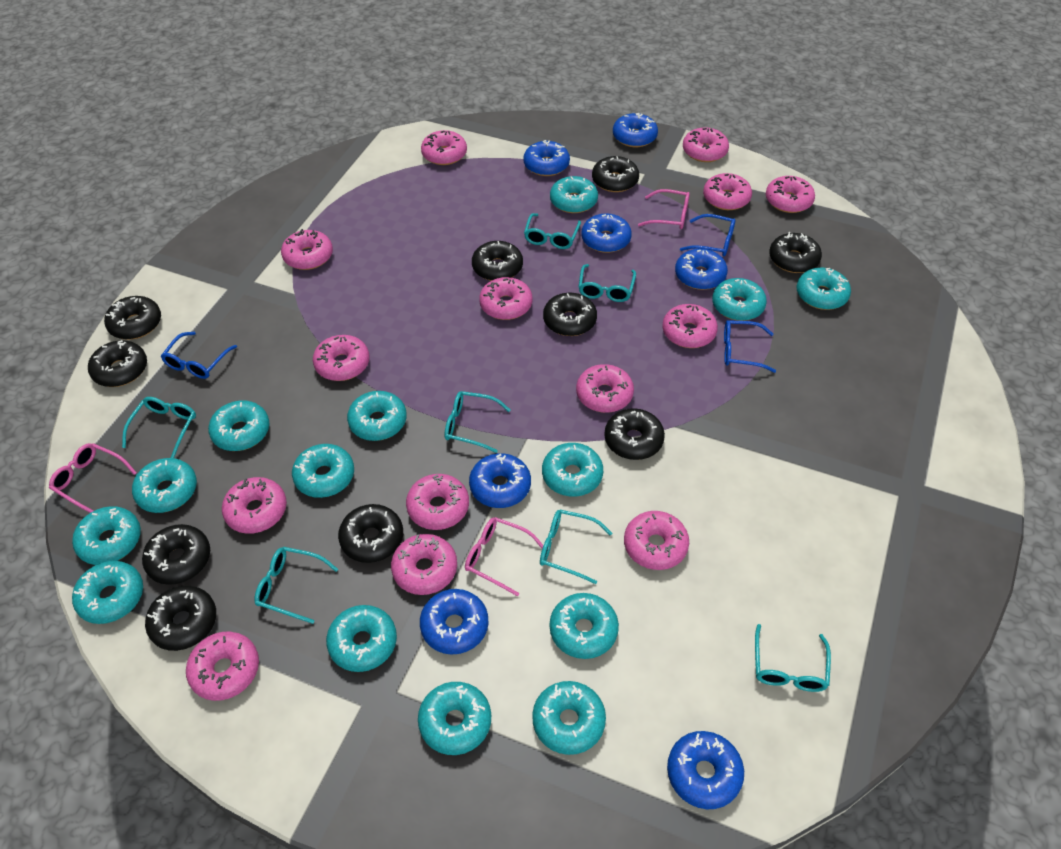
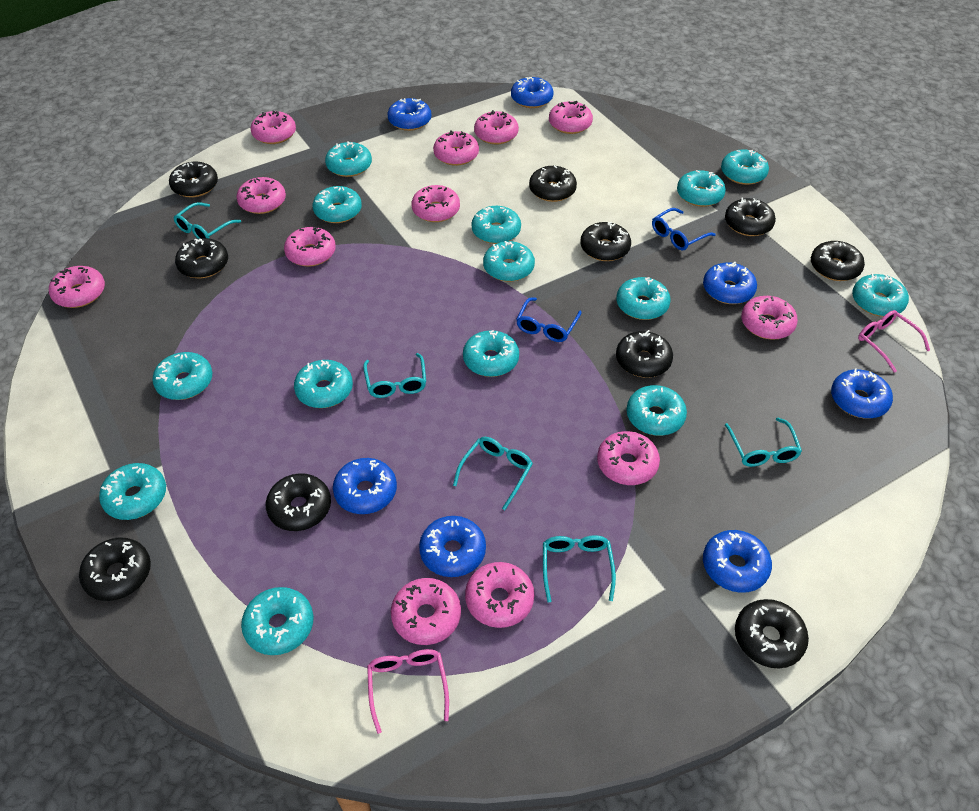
blue glasses: [161,332,237,379] [680,214,735,257] [724,320,776,373] = 3 -> [516,297,582,342] [652,208,716,250] = 2
pink donut: [186,631,259,701] [222,477,287,534] [281,229,333,270] [313,335,369,381] [391,534,457,595] [406,474,469,530] [421,130,467,165] [479,277,533,320] [576,364,634,413] [624,511,689,570] [662,304,718,348] [683,127,729,162] [703,173,752,210] [766,176,815,213] = 14 -> [49,266,105,308] [236,177,286,214] [250,110,296,144] [284,227,336,267] [391,578,461,645] [411,185,460,222] [433,130,479,166] [465,562,534,628] [474,110,519,144] [549,101,593,134] [597,431,660,485] [741,296,798,340] = 12
pink glasses: [49,443,137,513] [465,517,543,596] [638,189,690,229] = 3 -> [367,649,449,734] [858,310,930,373] = 2
turquoise glasses: [122,397,196,458] [254,547,338,624] [444,391,510,453] [524,213,581,249] [540,510,612,584] [579,264,636,302] [755,624,831,692] = 7 -> [173,202,241,239] [363,353,426,398] [453,437,533,510] [543,535,616,602] [725,418,802,467] = 5

